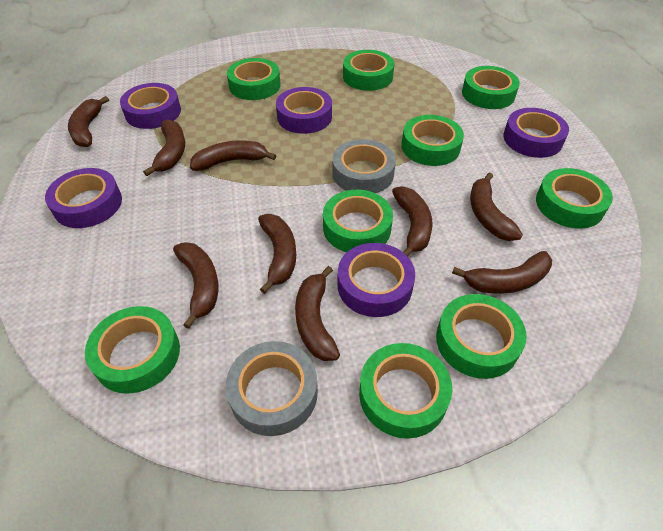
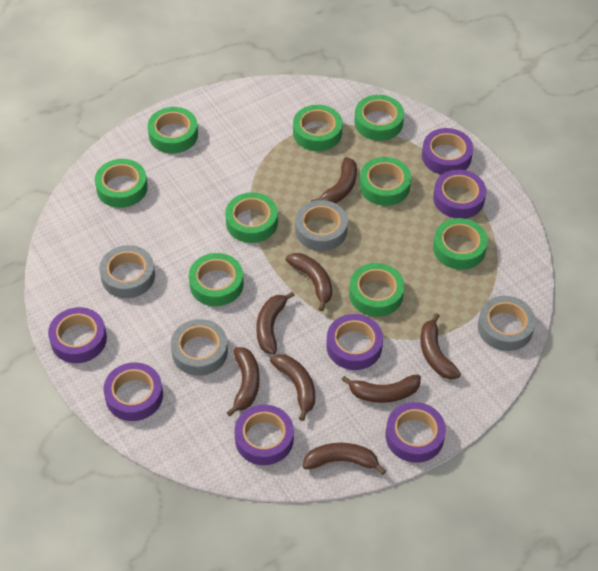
brown banana: [68,96,109,147] [143,119,185,176] [173,242,219,329] [190,140,276,171] [258,214,296,294] [295,266,340,361] [392,186,432,256] [452,251,552,294] [470,172,523,241] = 9 -> [226,347,260,416] [256,291,295,354] [270,354,315,421] [286,253,332,311] [303,443,386,475] [311,157,357,203] [342,374,421,403] [420,313,461,380] = 8
grey tape: [226,341,318,436] [332,139,396,193] = 2 -> [99,245,155,298] [171,319,228,376] [295,200,348,251] [478,296,536,351] = 4
purple tape: [45,168,122,228] [120,83,181,129] [276,87,332,134] [337,243,415,317] [503,108,569,158] = 5 -> [48,307,107,363] [103,362,163,421] [234,405,294,465] [326,314,383,370] [386,402,446,463] [422,128,473,175] [433,170,486,219] = 7

